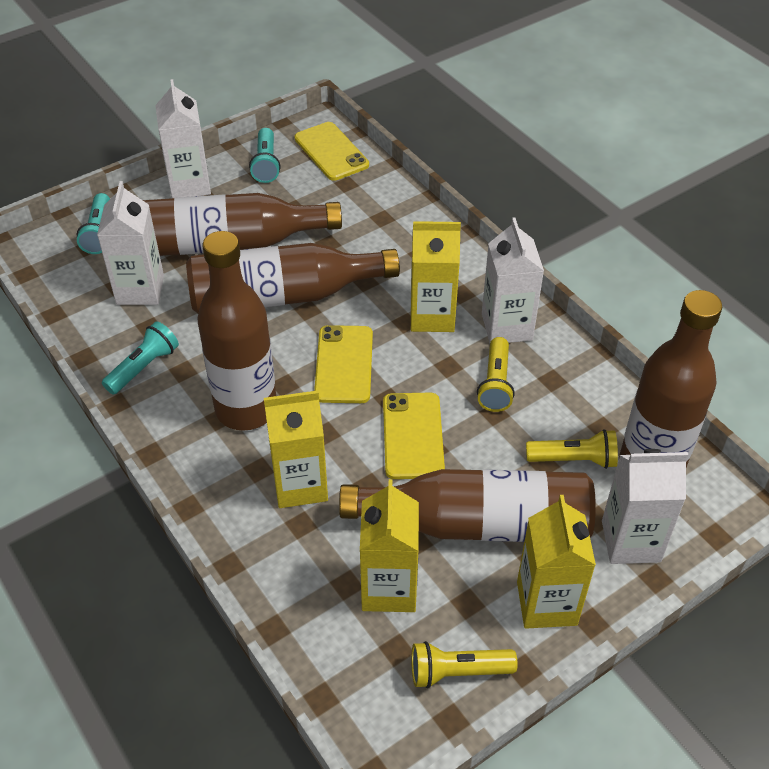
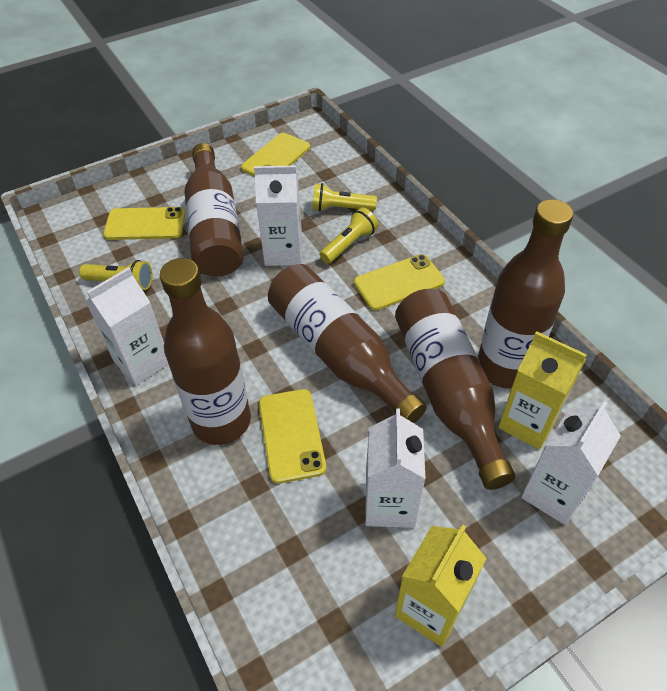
turquoise flashlight: [77,193,110,254] [102,321,179,395] [249,128,280,183] = 3 -> none = 0
yellow carton: [264,390,328,508] [360,479,419,612] [411,221,461,332] [517,495,596,629] = 4 -> [395,524,487,647] [498,331,587,450] = 2
yellow phone: [294,122,369,181] [314,325,373,403] [383,393,445,479] = 3 -> [103,207,186,240] [241,133,310,177] [259,389,326,484] [354,254,445,311] = 4

